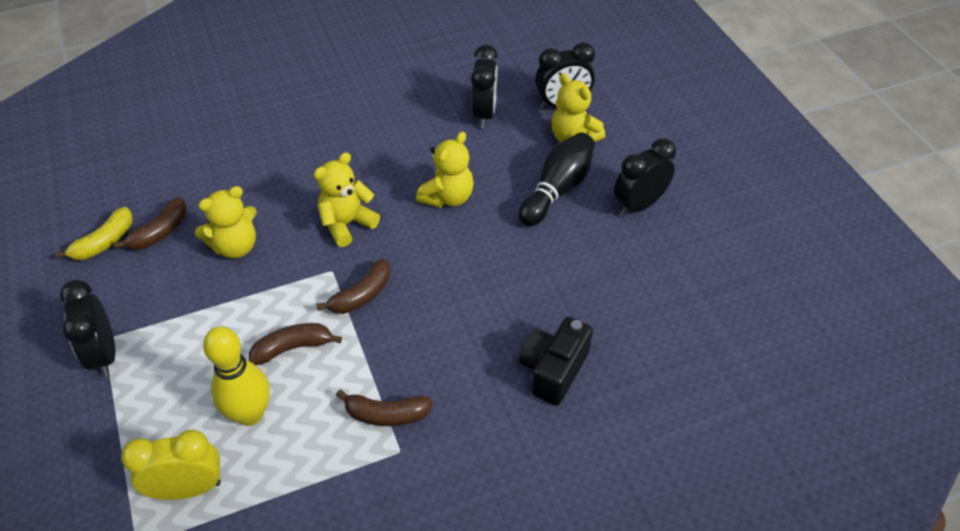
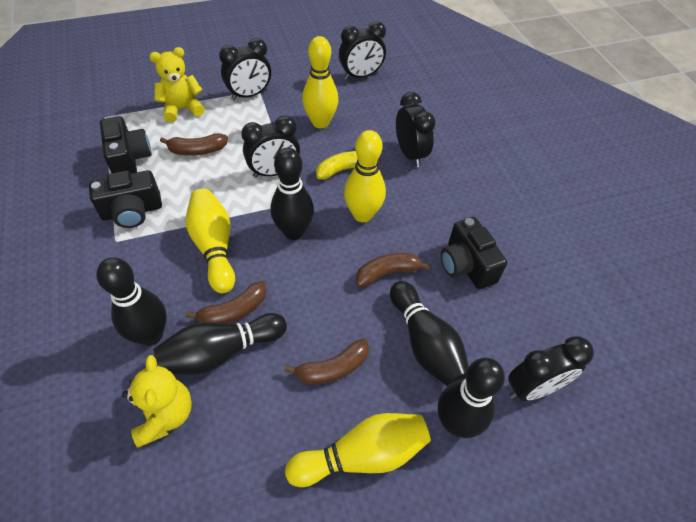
black bowling pin: [519,132,595,226] = 1 -> [96,257,167,346] [153,313,287,375] [271,148,314,240] [390,281,469,386] [438,358,505,438] = 5
black camera: [519,317,593,406] = 1 -> [89,170,162,228] [100,116,152,173] [441,217,507,289] = 3
black clock: [60,280,115,377] [471,44,498,128] [535,42,595,109] [614,138,676,217] = 4 -> [219,38,271,100] [241,115,300,178] [339,21,386,80] [396,92,436,167] [508,336,594,401] = 5
yellow bowling pin: [203,326,270,426] = 1 -> [186,189,235,293] [285,413,431,487] [302,36,338,128] [344,130,386,222] = 4
yellow clock: [121,430,221,500] = 1 -> none = 0
yellow teddy bear: [195,186,257,258] [314,152,380,247] [416,132,474,208] [552,73,605,142] = 4 -> [122,355,192,448] [149,47,205,123] = 2

